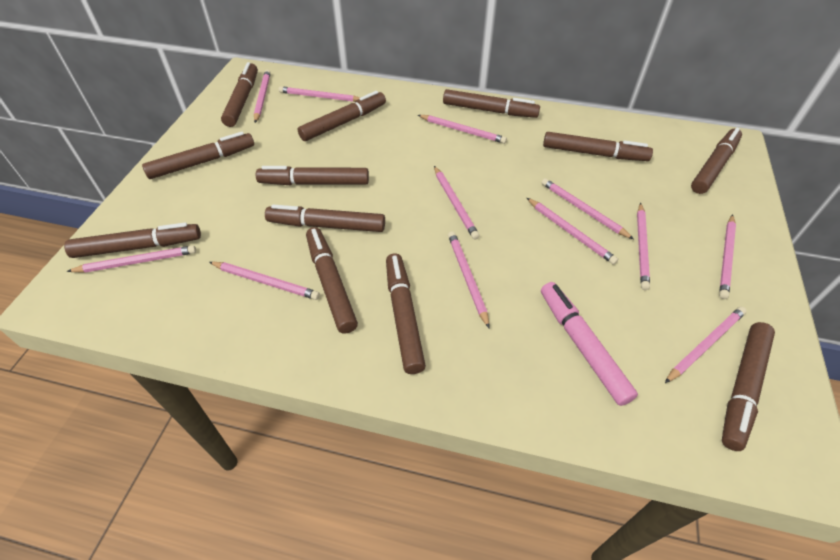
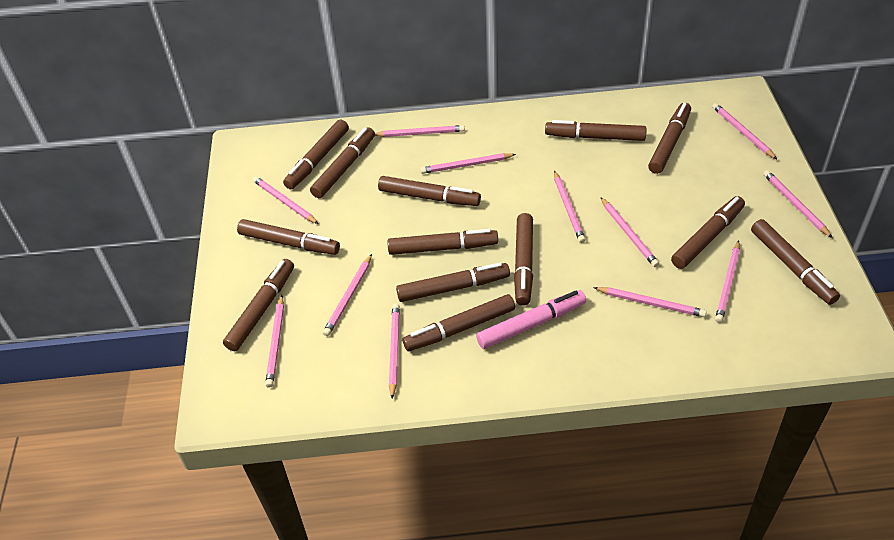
brown marker: [64,222,201,258] [142,132,254,179] [221,62,258,127] [256,166,369,185] [265,205,385,232] [298,91,386,141] [306,227,358,334] [386,253,426,374] [443,89,540,118] [543,132,653,161] [691,128,742,194] [722,322,775,451] = 12 -> [223,259,294,351] [237,219,340,255] [283,119,349,189] [310,127,375,198] [378,176,481,206] [387,229,498,255] [396,262,510,302] [403,294,515,351] [514,213,533,306] [545,120,647,141] [648,103,691,174] [671,196,745,269] [751,219,840,305] = 13

